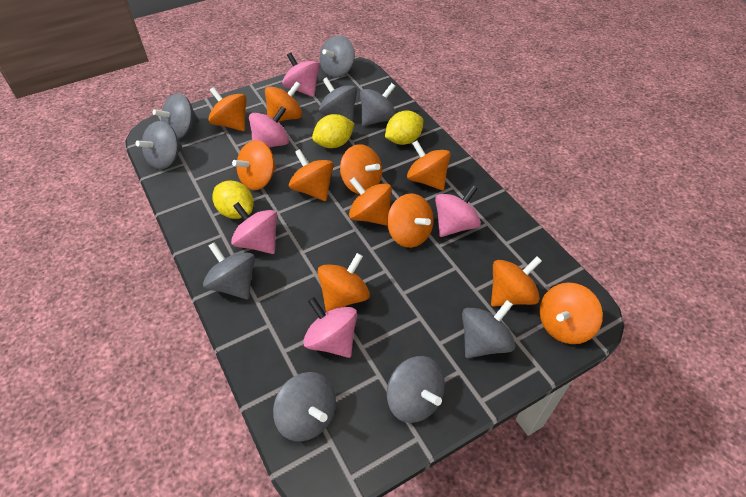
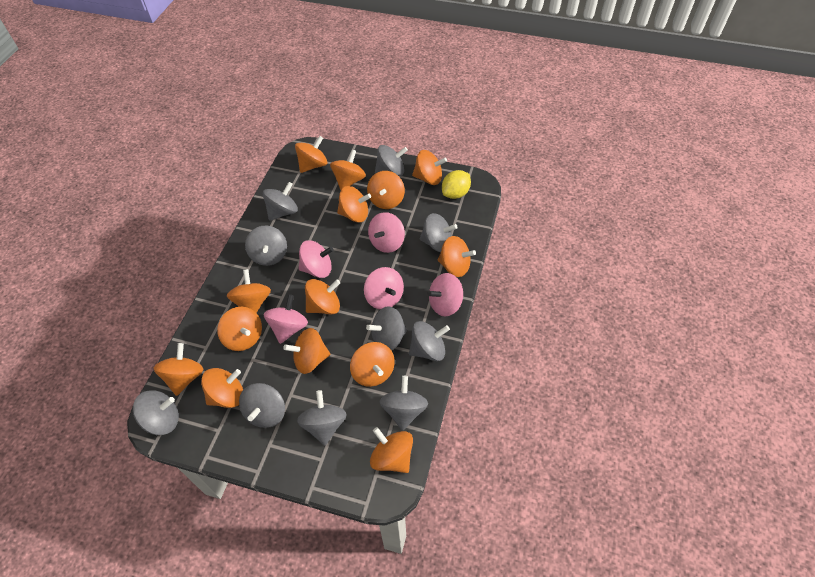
grey spinning top: [136,121,182,170] [152,93,199,139] [203,242,255,300] [273,372,336,441] [319,77,357,122] [320,35,355,78] [360,83,396,126] [387,356,445,423] [462,300,515,358] = 9 -> [133,390,179,435] [239,383,285,428] [245,226,287,266] [263,182,298,221] [297,390,347,446] [366,306,407,350] [375,145,408,177] [380,376,428,431] [409,321,450,361] [420,213,458,252] = 10
orange spinning top: [208,87,247,131] [232,140,276,190] [265,81,302,122] [289,149,334,201] [317,253,370,312] [340,144,382,194] [349,177,392,226] [387,193,434,248] [407,140,451,190] [491,256,542,307] [540,283,603,344] = 11 -> [154,343,203,396] [201,368,243,408] [217,307,262,351] [227,269,271,313] [283,328,331,374] [295,136,327,173] [305,279,340,315] [330,150,366,190] [337,186,371,222] [350,342,395,387] [367,171,405,209] [370,427,413,473] [412,150,447,185] [438,236,476,277] = 14
yellow lemon: [212,181,253,219] [312,114,355,148] [385,111,424,145] = 3 -> [442,170,471,199] = 1

